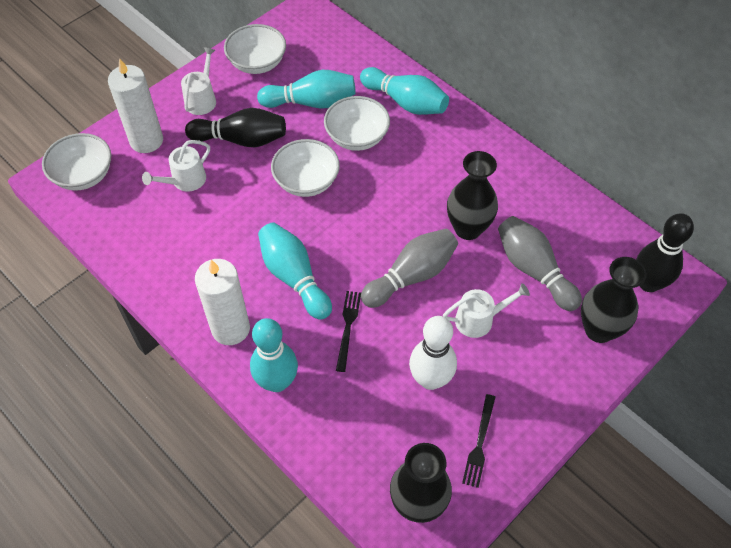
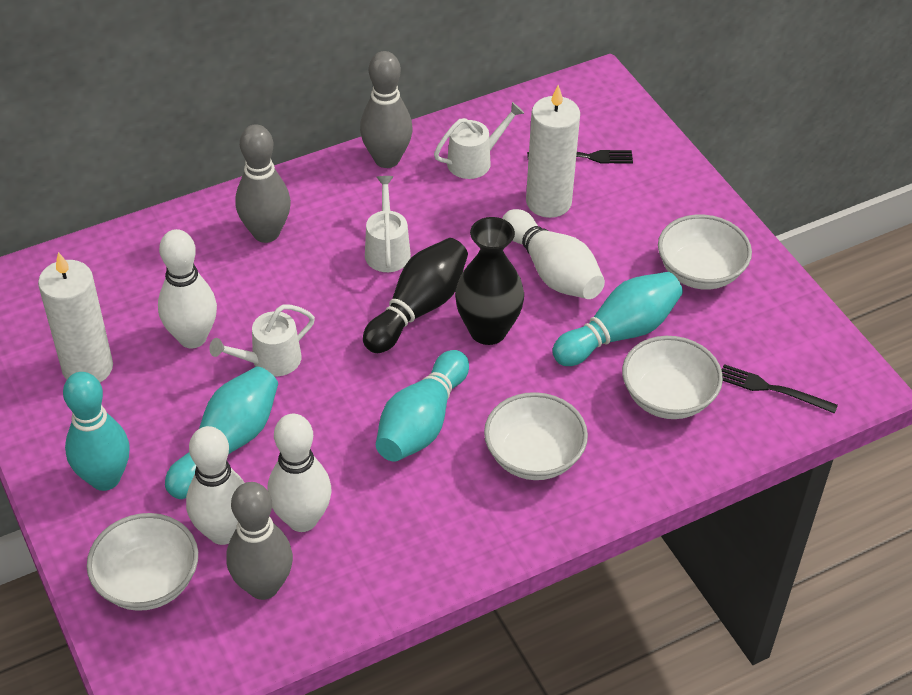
black bowling pin: [185,108,286,147] [636,213,694,292] = 2 -> [363,238,468,353] = 1
black vase: [390,443,452,523] [447,151,498,240] [581,257,647,343] = 3 -> [455,217,524,345] = 1
grey bowling pin: [361,229,458,308] [498,216,582,311] = 2 -> [226,482,293,600] [235,124,291,243] [360,51,413,168] = 3
white bowling pin: [409,316,457,390] = 1 -> [158,229,217,348] [186,426,245,545] [268,414,332,532] [502,209,605,299] = 4

